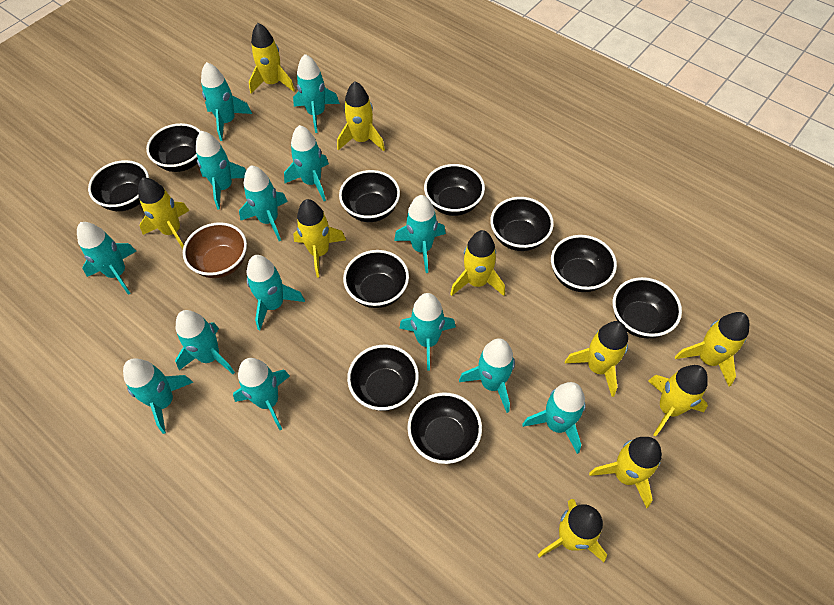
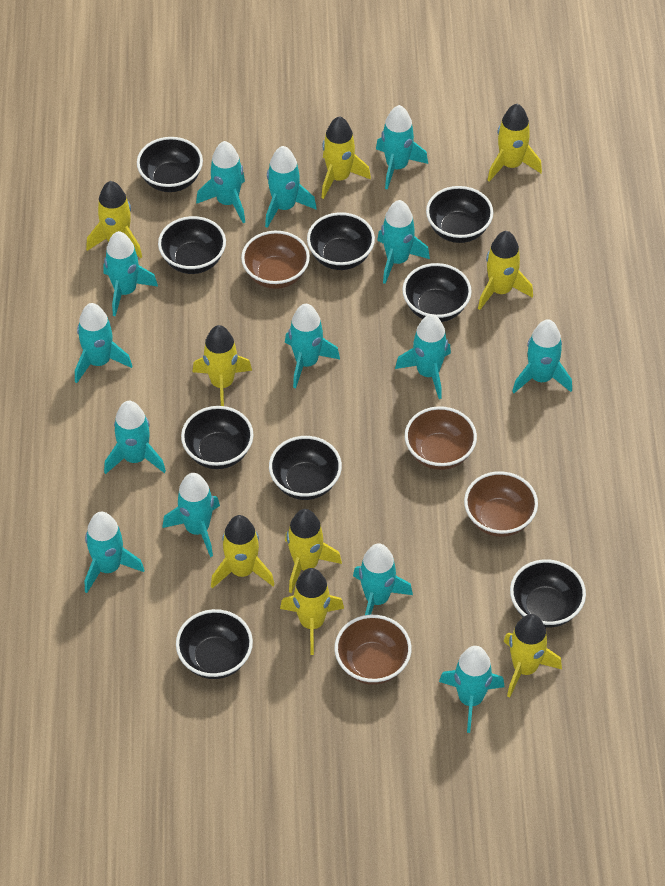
black bowl: [88,160,149,211] [146,123,201,172] [339,170,400,222] [343,250,409,308] [347,345,419,411] [407,392,482,464] [424,164,485,216] [490,197,554,251] [551,235,617,292] [613,277,682,338] = 10 -> [137,137,203,192] [158,216,226,274] [176,609,253,679] [181,406,254,469] [269,436,342,500] [307,212,375,270] [402,263,472,322] [426,186,493,243] [510,559,586,628] = 9
brown bowl: [183,222,247,278] = 1 -> [241,231,310,289] [335,615,412,685] [405,406,477,470] [464,471,538,537] = 4
yellow rocket: [138,177,189,249] [249,23,295,93] [293,199,346,277] [337,81,385,151] [450,230,505,296] [538,499,607,562] [565,321,628,397] [589,437,662,508] [648,365,708,437] [675,312,749,387] = 10 -> [86,181,142,259] [192,325,252,406] [211,515,275,588] [280,568,344,655] [285,509,342,593] [321,116,371,199] [478,231,533,310] [488,104,542,182] [503,614,562,698] = 9

